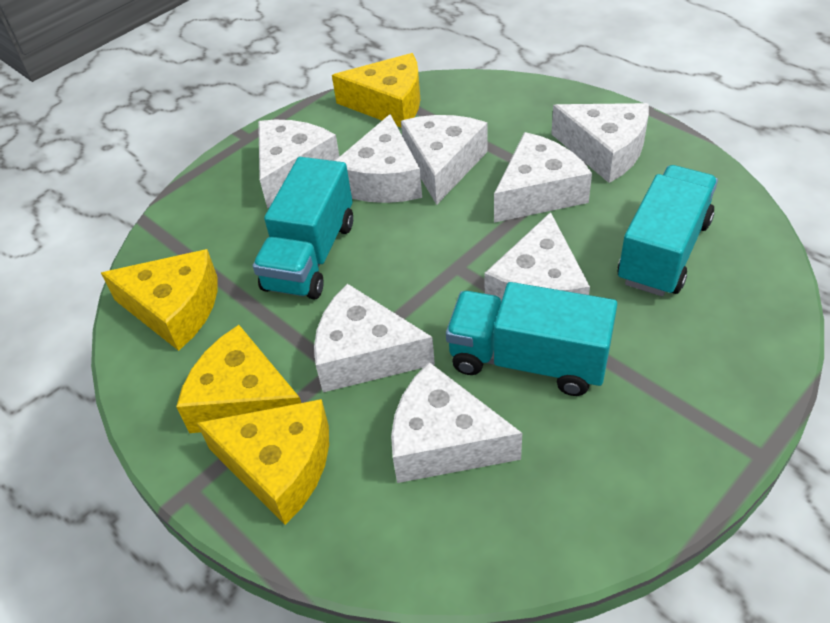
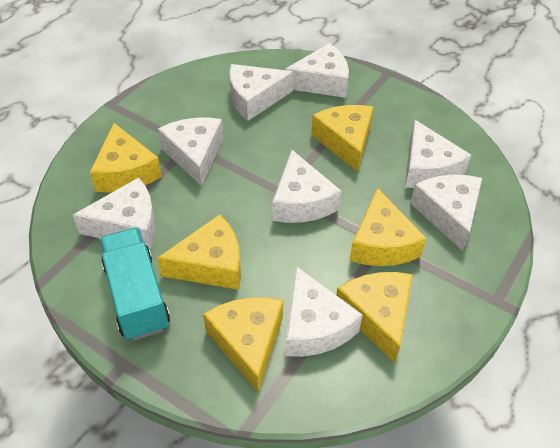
turquoise truck: [253,157,353,300] [446,282,617,396] [618,165,718,296] = 3 -> [99,228,170,340] = 1
yellow cheese: [101,249,218,351] [176,325,301,433] [197,399,329,525] [332,53,420,127] = 4 -> [90,123,162,193] [157,214,241,290] [203,297,283,392] [311,105,373,172] [336,272,413,363] [349,188,426,266] = 6

